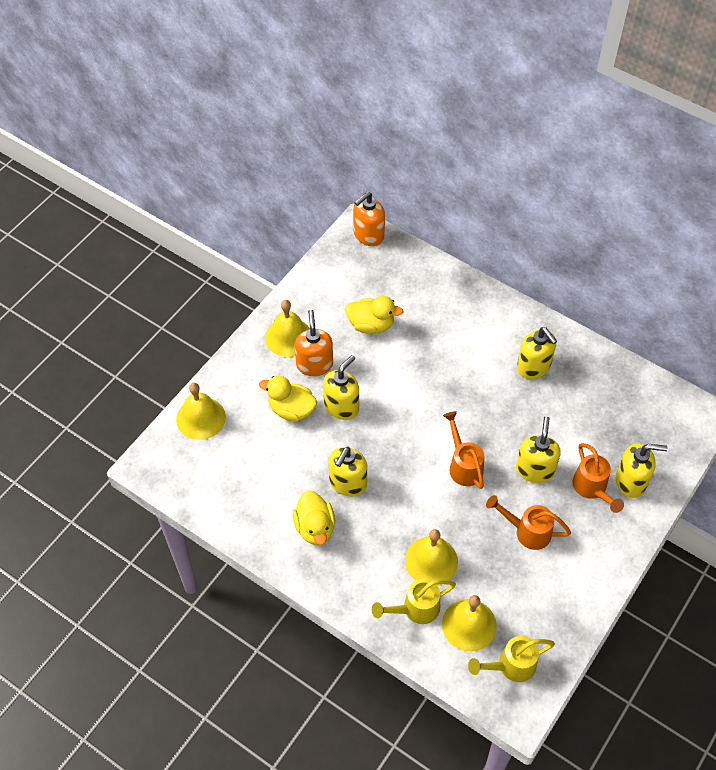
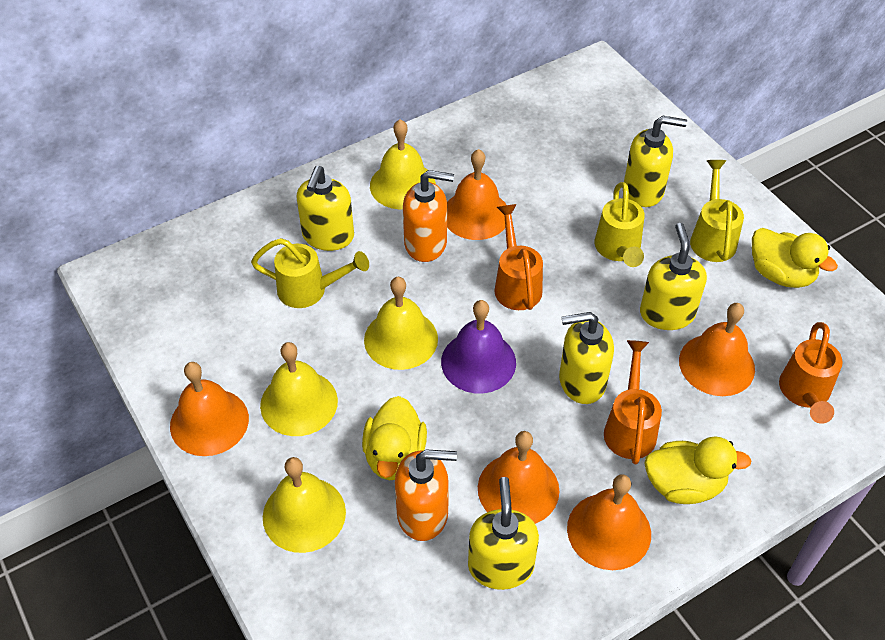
orange bell: none = 0 -> [170,362,249,456] [447,149,506,240] [478,431,560,524] [567,475,651,570] [679,303,755,396] = 5
purple bell: none = 0 -> [441,300,516,394] = 1
yellow watering can: [372,578,456,624] [468,636,555,682] = 2 -> [251,238,369,308] [595,182,645,267] [690,160,744,262] = 3

